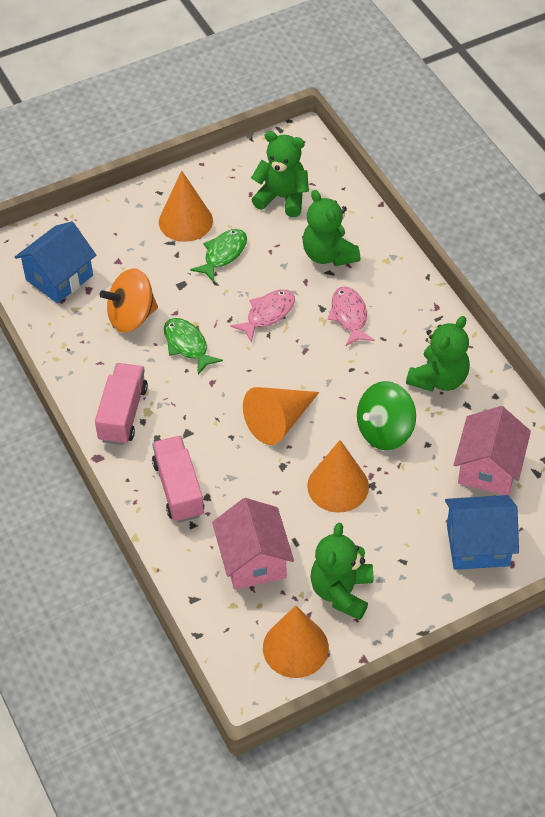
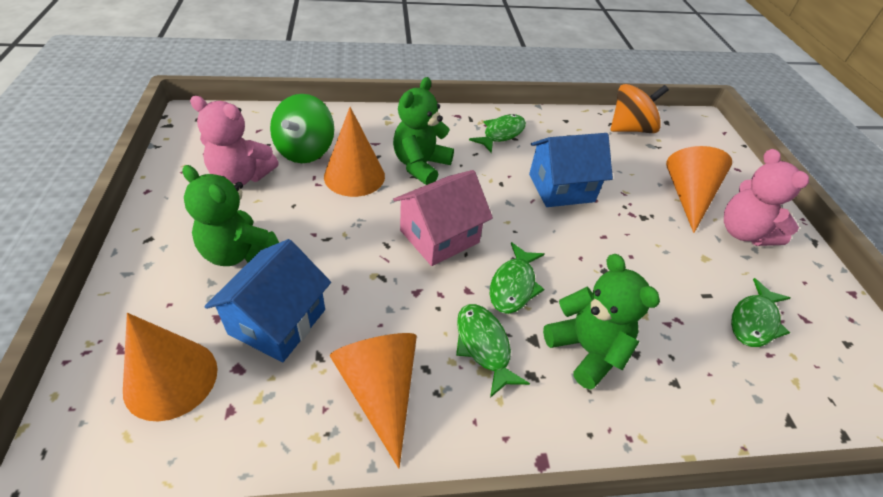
green fish: [164,318,223,375] [190,229,247,282] = 2 -> [456,304,530,398] [469,114,526,153] [490,242,545,314] [731,278,790,347] = 4
green teddy bear: [251,131,309,217] [303,190,360,266] [310,523,373,620] [406,316,470,392] = 4 -> [182,165,279,266] [393,77,454,185] [543,254,660,390] = 3
pink fish: [230,290,295,343] [328,287,375,346] = 2 -> none = 0
pink house: [212,498,294,590] [454,406,531,495] = 2 -> [393,170,493,266] = 1
pink teddy bear: none = 0 -> [190,96,279,185] [724,149,809,246] = 2
pink truck: [95,363,148,445] [152,436,204,523] = 2 -> none = 0

